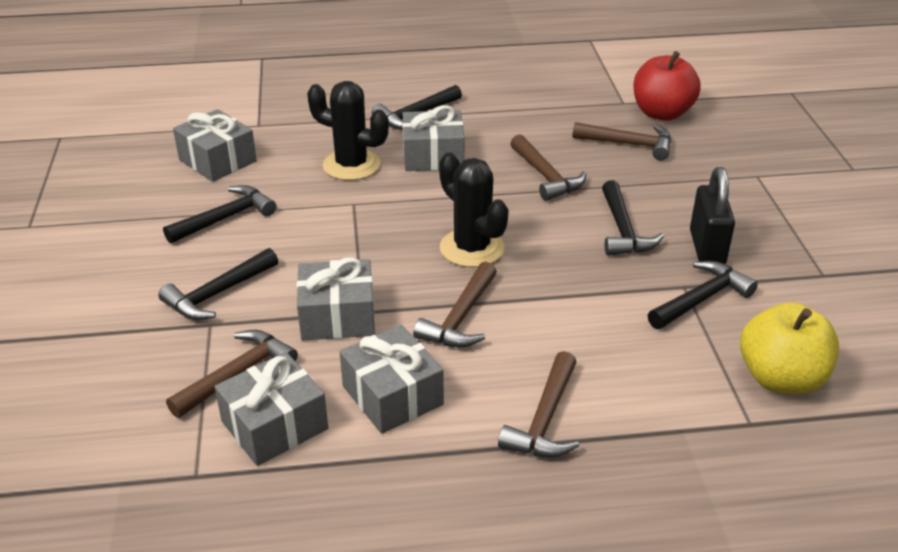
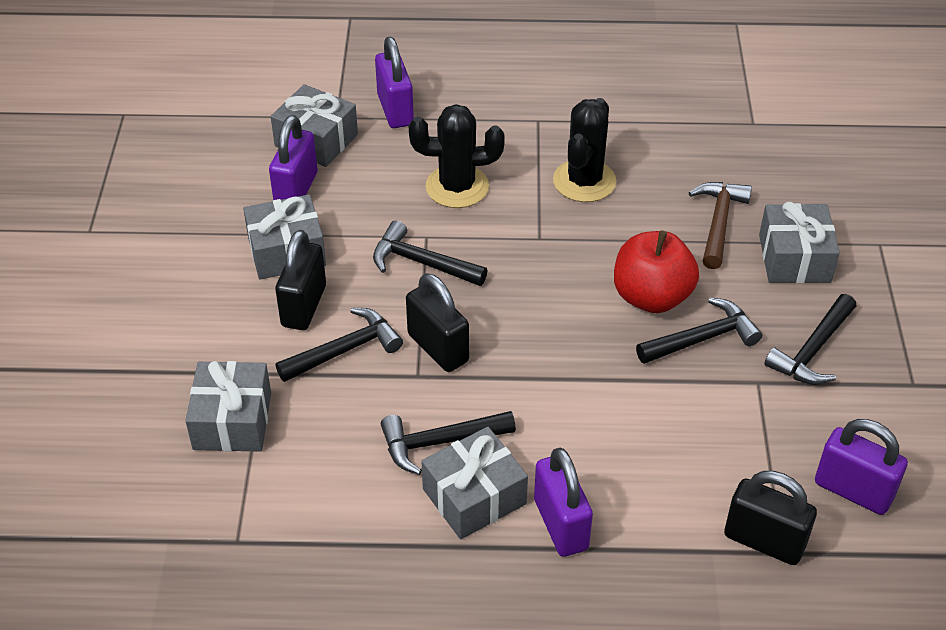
black padlock: [690,167,735,264] = 1 -> [275,230,326,330] [406,273,469,372] [724,471,817,565] = 3
brown hammer: [166,330,298,418] [413,262,497,347] [498,351,580,457] [510,134,586,201] [572,122,671,161] = 5 -> [689,182,752,269] = 1
purple padlock: none = 0 -> [269,115,318,200] [375,37,414,128] [534,447,593,557] [815,419,908,515] = 4
yellow apple: [740,303,839,394] = 1 -> none = 0

